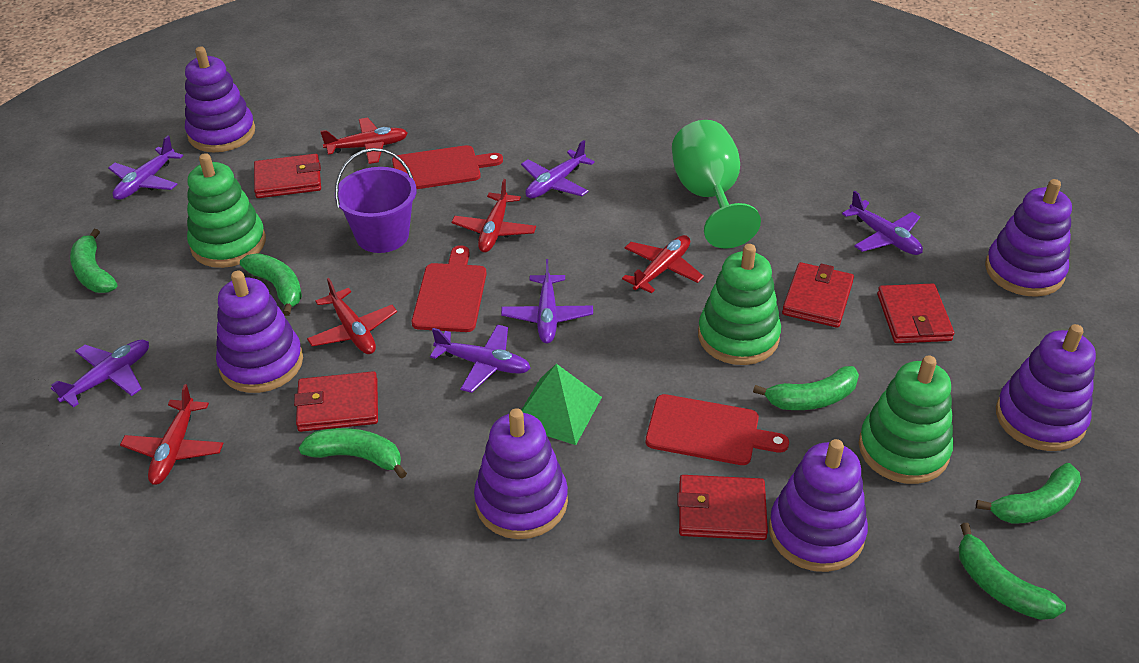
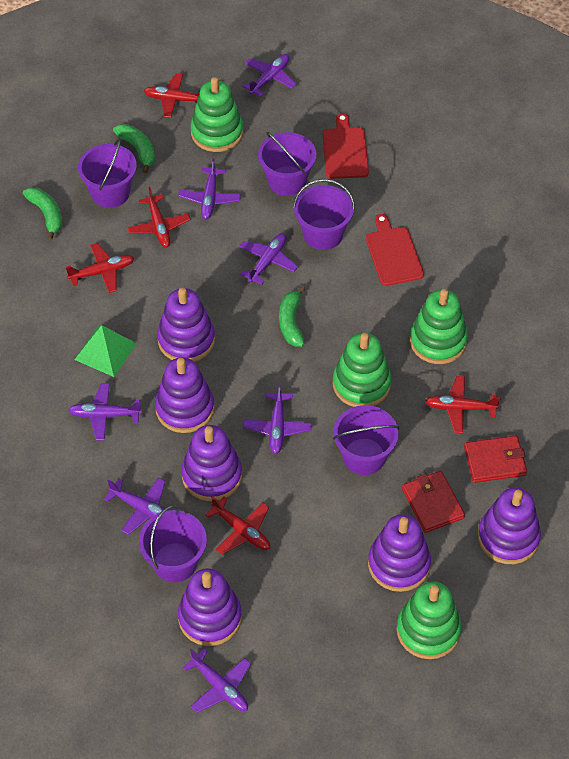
green banana: [70,229,117,293] [240,253,302,316] [299,428,407,479] [753,366,859,410] [959,523,1066,620] [976,463,1081,524] = 6 -> [23,187,62,240] [113,124,155,173] [279,286,305,347] = 3
green goblet: [672,120,761,249] = 1 -> none = 0
green stacking toy: [187,153,266,268] [698,244,781,365] [859,355,953,484] = 3 -> [190,77,243,152] [333,333,391,407] [397,581,461,659] [410,289,468,364] = 4
purple bucket: [335,148,416,253] = 1 -> [78,138,137,208] [139,505,207,582] [258,132,316,196] [293,179,355,250] [333,405,399,475] = 5
purple plane: [51,340,149,408] [108,136,183,200] [430,324,530,393] [501,259,593,343] [521,140,595,198] [842,191,923,255] = 6 -> [68,383,142,441] [104,478,168,535] [178,158,241,220] [183,648,251,713] [239,233,298,285] [242,54,297,97] [243,383,312,454] = 7
red cutting board: [392,145,503,189] [412,245,487,332] [646,394,789,465] = 3 -> [323,113,369,179] [366,214,424,286] = 2
red wallet: [254,154,321,198] [294,371,378,432] [677,475,768,540] [782,262,854,328] [877,284,954,343] = 5 -> [402,471,465,533] [464,435,527,483] = 2

